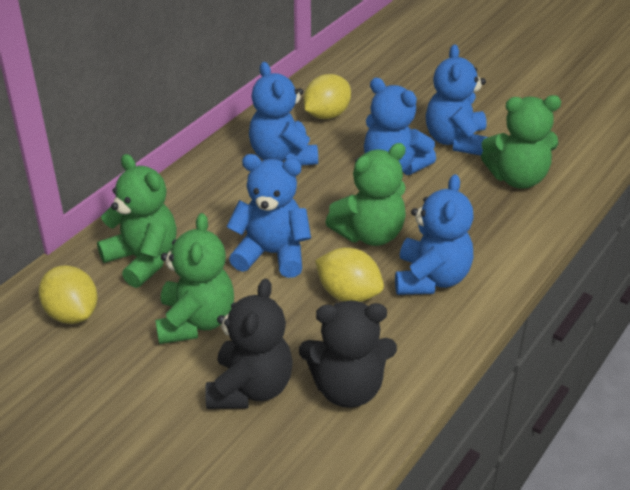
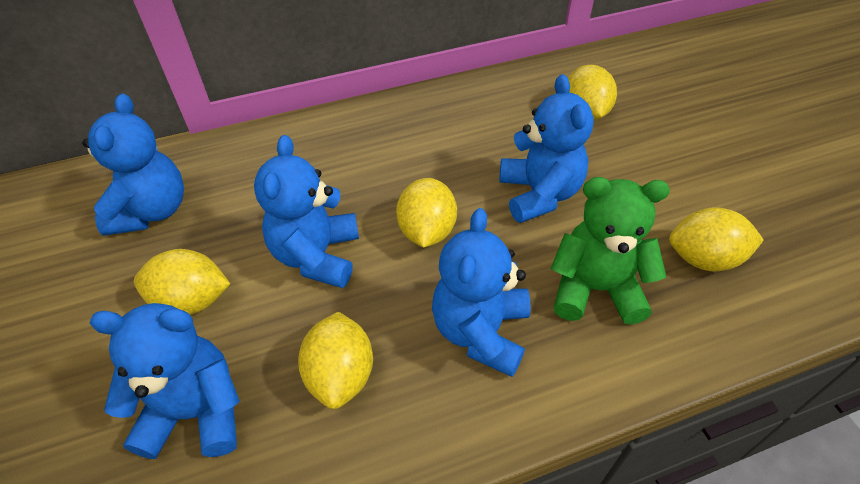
black teddy bear: [205,279,293,409] [299,301,397,408] = 2 -> none = 0
green teddy bear: [97,154,177,288] [155,213,234,344] [325,143,406,246] [481,95,561,189] = 4 -> [550,177,670,325] = 1
yellow lemon: [38,265,98,324] [304,74,351,119] [315,248,384,302] = 3 -> [134,249,230,315] [298,312,373,409] [396,178,457,248] [568,65,617,120] [669,207,764,272] = 5

